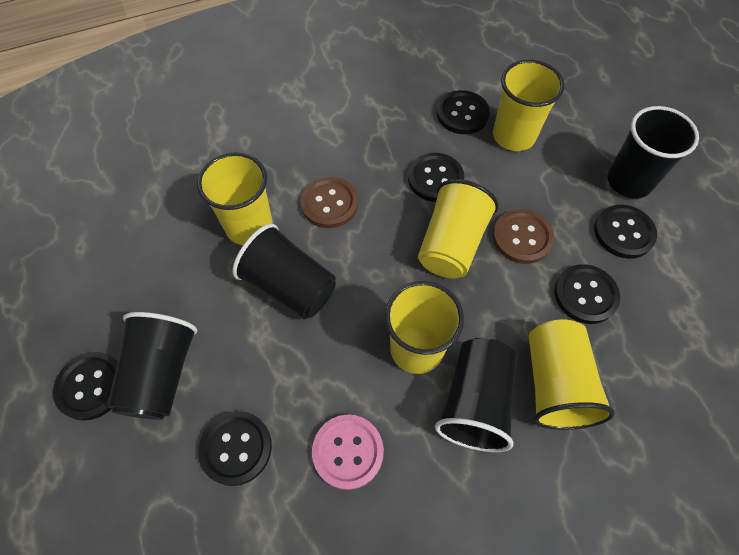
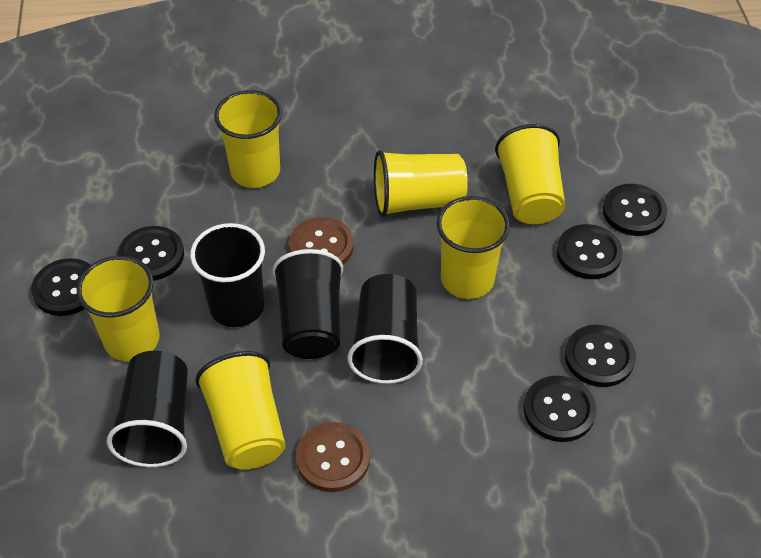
pink button: [312,414,384,490] = 1 -> none = 0
yellow cup: [197,152,273,245] [385,281,464,374] [418,179,499,279] [493,60,565,151] [529,320,615,430] = 5 -> [77,256,160,361] [195,351,286,470] [214,90,282,188] [374,150,468,217] [437,196,510,299] [495,124,566,224] = 6

